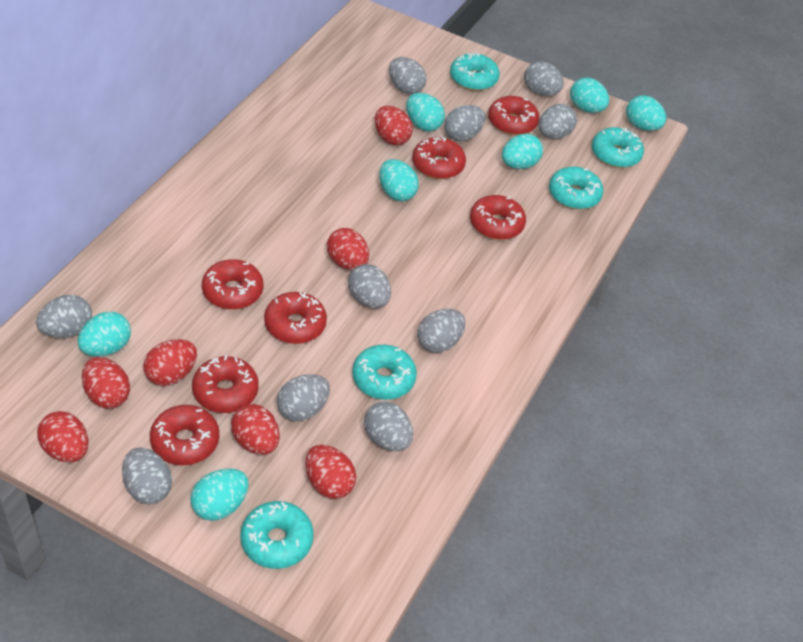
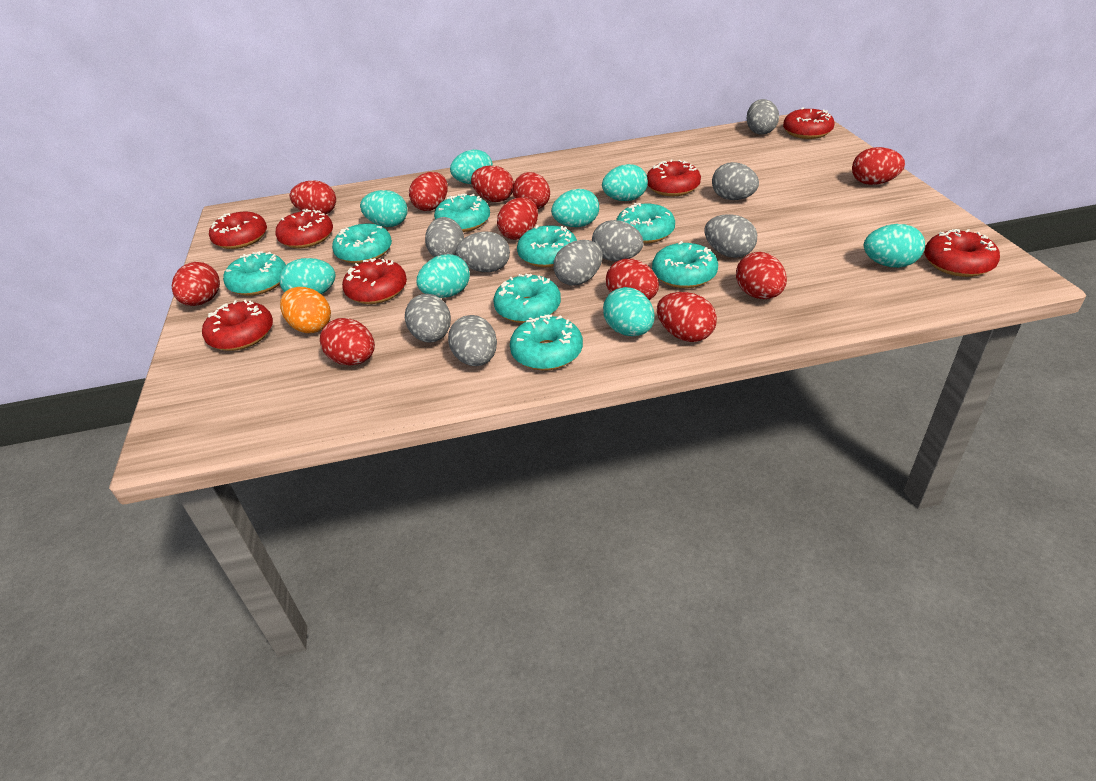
grey egg: [36,295,92,338] [122,448,172,504] [277,374,330,421] [348,264,391,308] [364,402,413,451] [389,57,426,94] [417,309,466,353] [444,105,485,141] [524,61,564,96] [539,104,577,139] = 10 -> [405,294,451,343] [425,217,464,257] [448,315,497,366] [456,232,510,272] [553,240,603,285] [592,220,644,261] [705,214,757,258] [712,162,759,200] [747,99,779,135] = 9
orange egg: none = 0 -> [280,287,331,333] = 1
red egg: [37,411,88,462] [82,357,130,408] [143,339,197,386] [231,404,280,455] [305,445,356,499] [327,228,369,270] [375,106,413,145] = 7 -> [172,262,220,306] [290,180,336,214] [320,318,375,366] [409,172,448,211] [471,166,514,202] [497,197,538,240] [512,172,550,209] [606,259,659,300] [657,292,717,342] [736,252,787,299] [852,147,905,185] = 11
turquoise donut: [240,501,314,569] [352,345,417,400] [450,52,500,91] [549,167,603,209] [592,127,644,168] = 5 -> [223,251,286,296] [332,224,392,264] [434,194,490,232] [493,274,561,323] [510,315,583,370] [517,225,577,267] [616,203,675,244] [652,241,718,288] = 8
turquoise egg: [78,312,131,356] [190,469,249,521] [379,159,419,201] [406,93,445,131] [502,134,543,169] [570,78,609,113] [626,95,666,131] = 7 -> [279,258,336,295] [360,190,408,227] [417,254,470,298] [450,149,493,184] [551,189,599,227] [602,164,648,201] [603,287,655,336] [864,224,925,268] = 8

